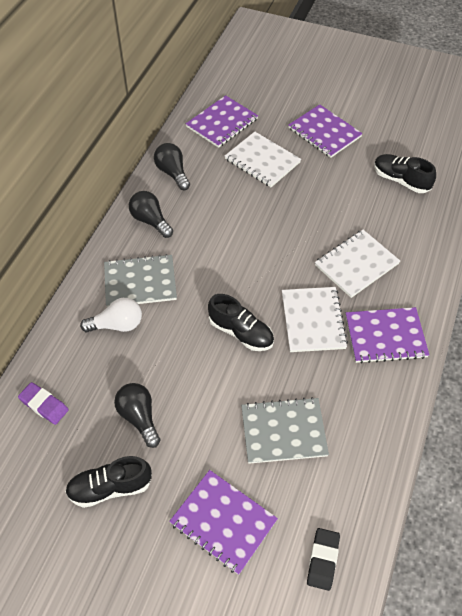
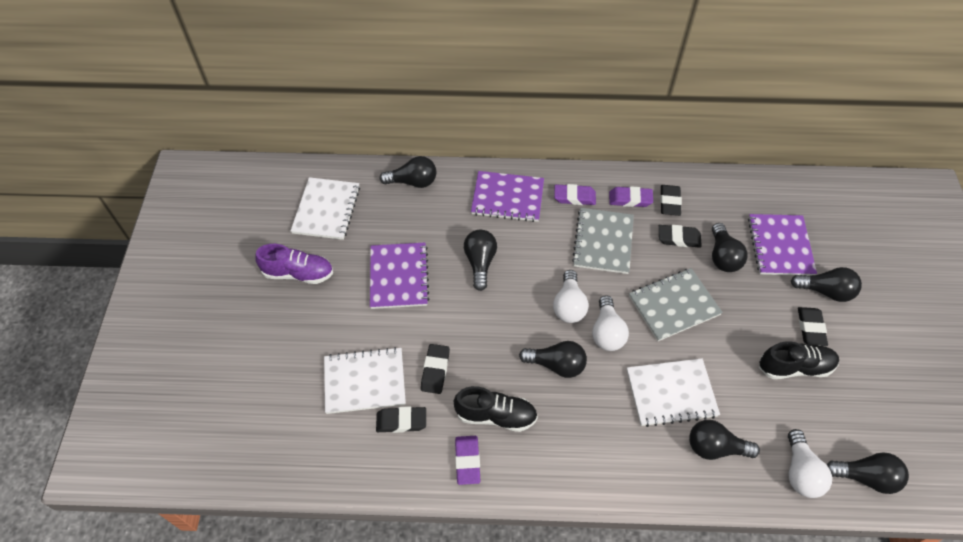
black eraser: [307,528,340,591] = 1 -> [376,406,426,433] [421,344,450,394] [659,225,702,248] [660,185,682,216] [798,307,828,346] = 5
black light bulb: [114,383,160,448] [129,191,173,238] [154,143,190,190] = 3 -> [380,156,436,188] [464,230,497,291] [519,341,587,378] [689,420,760,460] [712,223,748,272] [791,267,862,302] [827,452,909,494] = 7
black shoe: [65,456,152,508] [208,294,274,351] [374,154,436,193] = 3 -> [454,386,538,432] [759,341,839,379] = 2
purple eraser: [18,382,69,425] = 1 -> [455,436,480,485] [554,184,596,205] [609,186,653,207] = 3
purple notebook: [169,470,278,575] [186,95,258,148] [289,104,363,158] [346,307,429,364] = 4 -> [370,243,429,309] [471,171,544,222] [748,214,817,276] = 3
purple shoe: none = 0 -> [255,244,333,284] = 1
white light bulb: [80,298,142,332] = 1 -> [553,270,588,323] [592,295,629,351] [788,429,832,498] = 3

